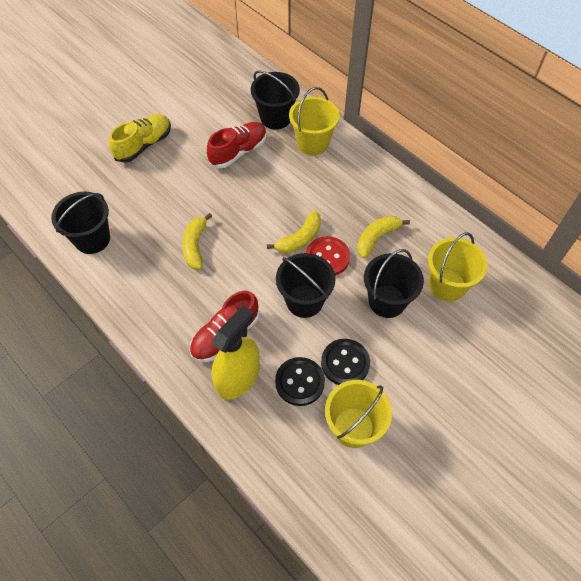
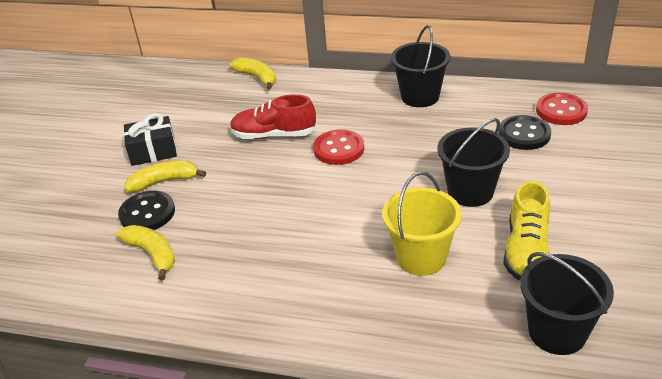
black bucket: [51,192,110,254] [251,71,300,130] [276,253,336,318] [364,249,424,318] = 4 -> [391,25,450,107] [437,118,510,207] [520,252,614,355] = 3
black gift: none = 0 -> [124,113,177,166] = 1
red button: [306,236,350,276] = 1 -> [313,129,364,165] [536,93,588,125] = 2
red shoe: [189,290,260,362] [207,122,267,168] = 2 -> [230,94,317,139] = 1
yellow bucket: [289,87,340,155] [325,380,392,448] [428,232,488,302] = 3 -> [382,171,462,276] = 1
yellow spray bottle: [211,305,260,400] = 1 -> none = 0

